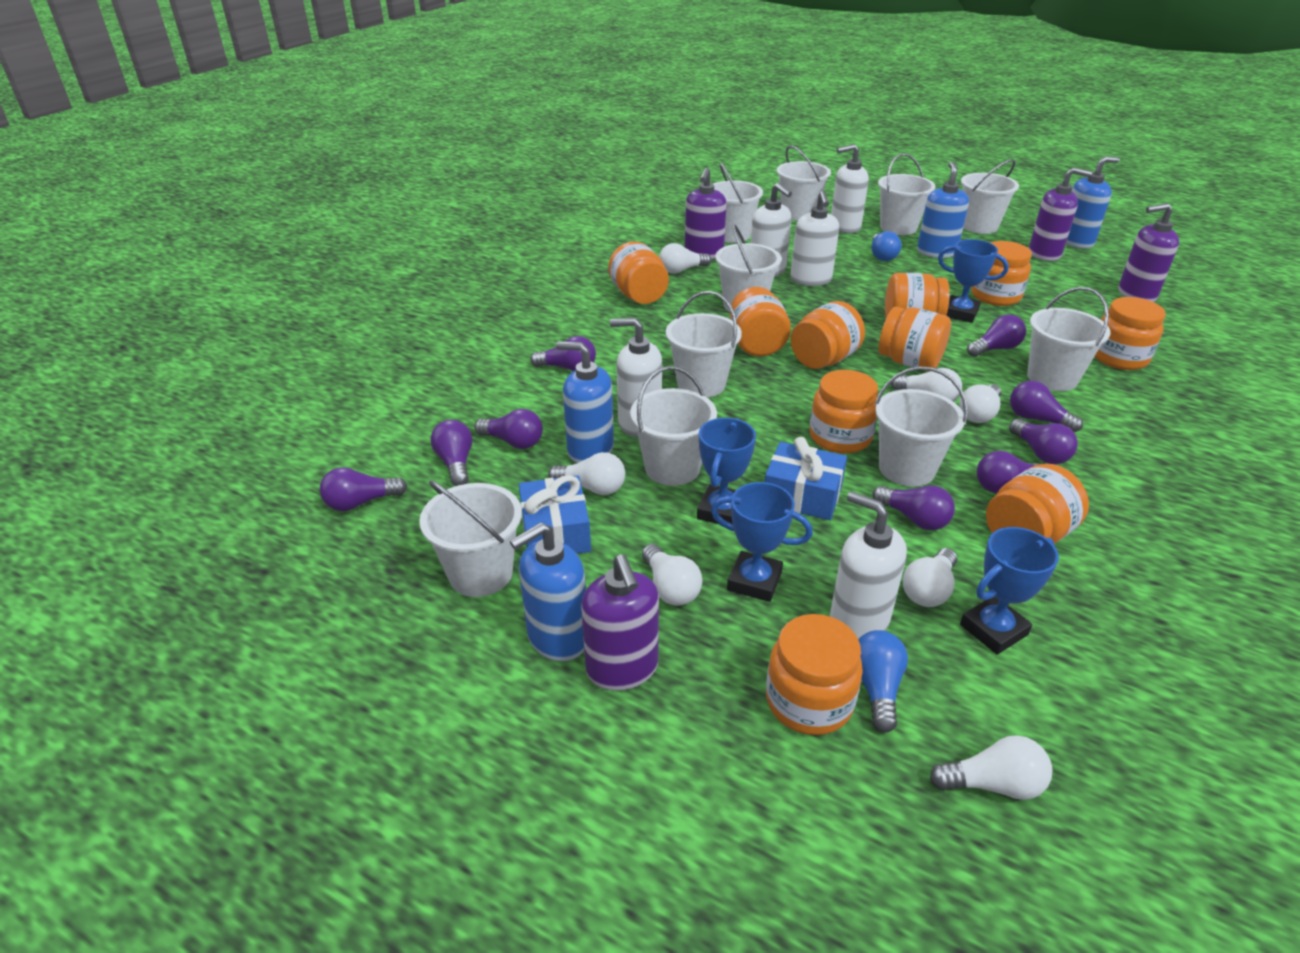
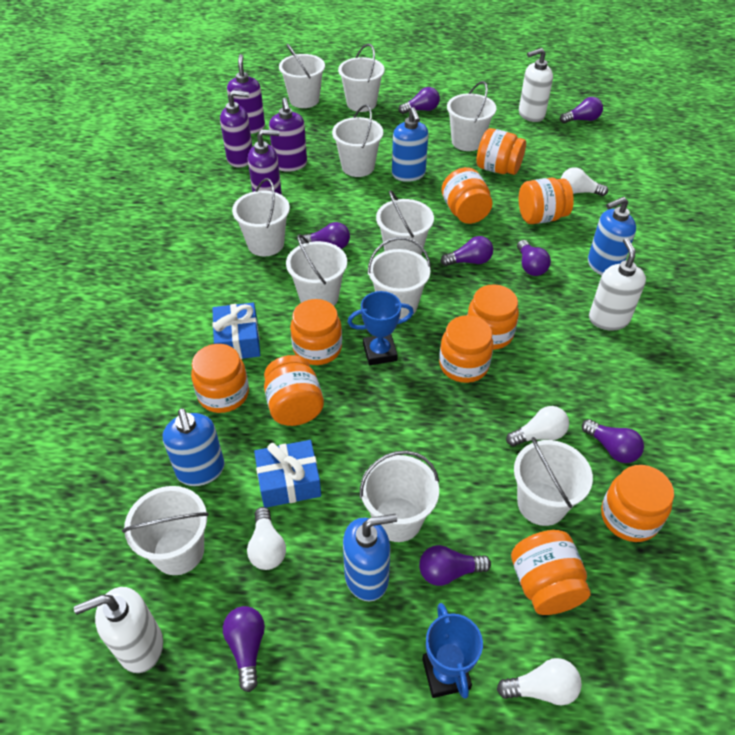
blue light bulb: [858,630,908,733] [872,231,901,261] = 2 -> none = 0
blue trophy: [697,418,756,524] [711,482,813,602] [938,239,1009,323] [960,527,1059,654] = 4 -> [348,291,414,365] [422,603,483,698] = 2
purple light bulb: [320,467,407,511] [431,420,472,486] [475,409,543,449] [531,336,596,371] [872,486,955,530] [967,314,1026,357] [977,451,1042,493] [1009,419,1078,464] [1010,381,1083,432] = 9 -> [223,606,265,692] [300,222,350,249] [398,87,440,114] [419,545,491,586] [440,236,493,266] [517,240,551,276] [560,97,603,123] [582,419,644,463] = 8
white bucket: [419,480,522,597] [630,366,717,486] [666,291,742,398] [713,163,763,243] [715,224,781,312] [776,145,831,220] [874,366,968,487] [878,153,936,235] [961,159,1019,234] [1027,287,1111,391] = 10 -> [122,486,209,575] [232,178,290,256] [279,44,325,108] [286,234,347,306] [332,104,383,177] [338,44,385,112] [360,451,439,542] [368,237,431,319] [376,190,434,255] [447,81,496,151] [514,437,593,526] = 11
white light bulb: [548,452,625,495] [642,544,702,606] [659,243,711,274] [891,368,962,402] [903,548,957,607] [930,735,1052,800] [959,384,1001,423] = 7 -> [247,507,286,570] [497,658,582,705] [506,406,569,446] [561,167,608,196] = 4
white soap dispenser: [610,318,662,437] [751,183,792,276] [790,191,839,286] [830,491,907,639] [831,144,869,233] = 5 -> [74,587,163,673] [519,48,553,122] [589,238,646,330] = 3

